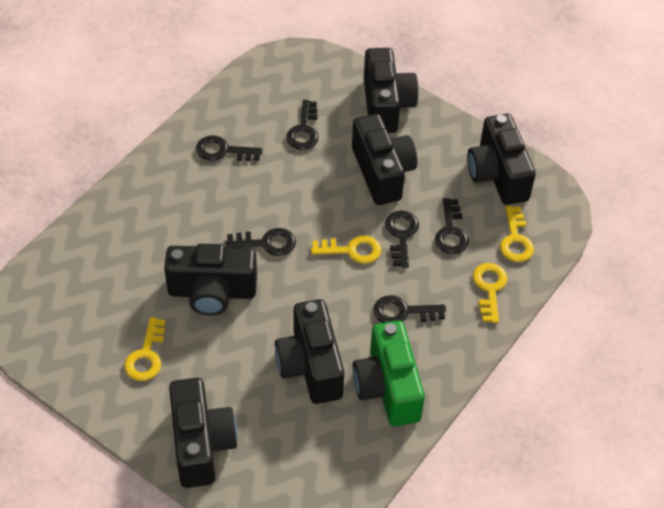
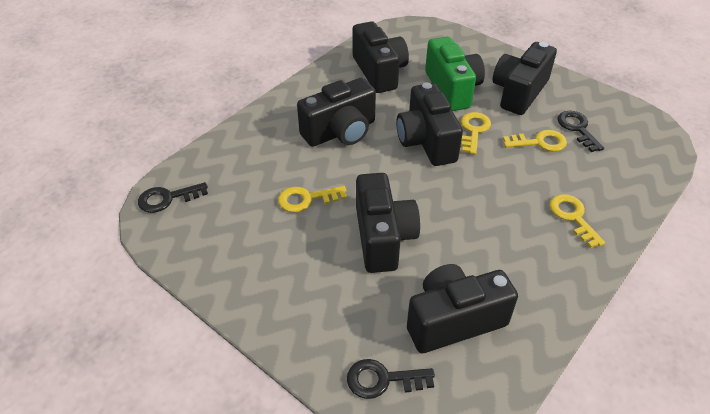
black key: [196,135,263,161] [225,228,296,256] [286,100,318,150] [373,295,446,323] [385,210,419,267] [435,198,469,254] = 6 -> [138,182,208,213] [347,359,435,399] [557,111,604,152] = 3

